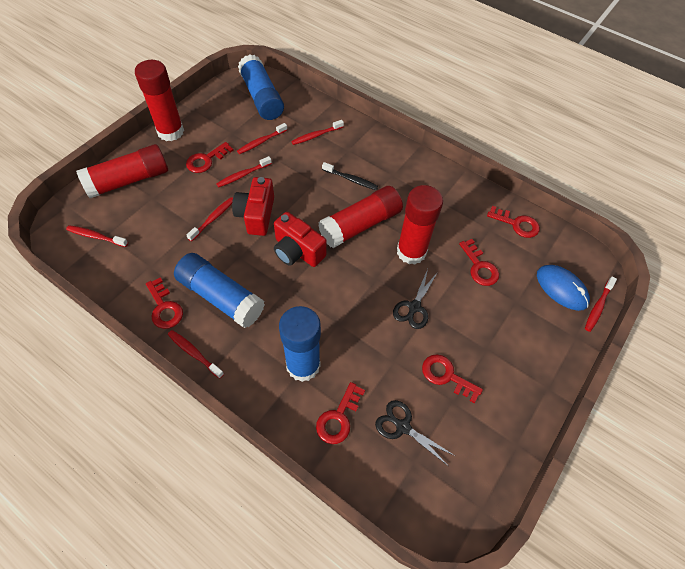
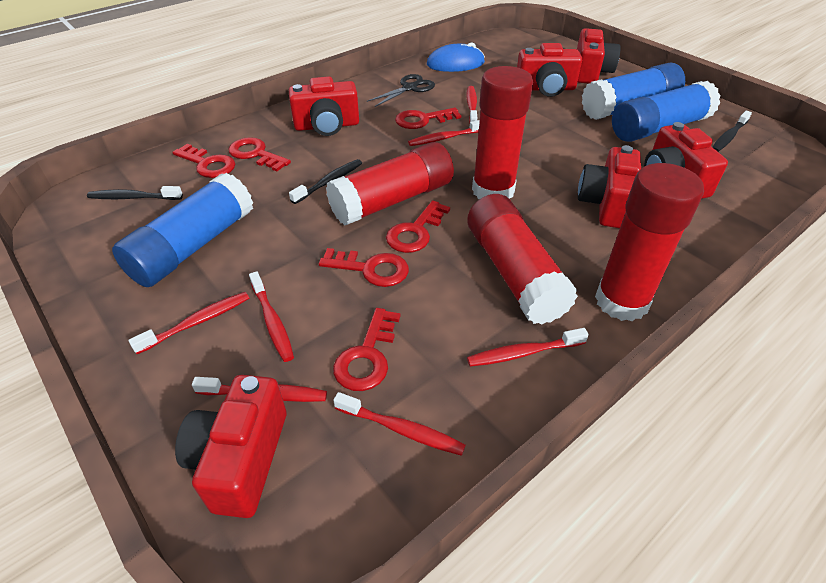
black scissors: [375,400,455,465] [393,269,438,329] = 2 -> [367,74,435,107] = 1
black toothbrush: [322,162,378,190] = 1 -> [87,186,183,200] [289,159,362,204] [713,111,752,152] = 3
red camera: [232,177,274,236] [274,212,327,267] = 2 -> [175,375,287,518] [289,77,359,136] [517,43,582,97] [577,28,621,84] [578,145,641,228] [644,122,728,199] = 6

